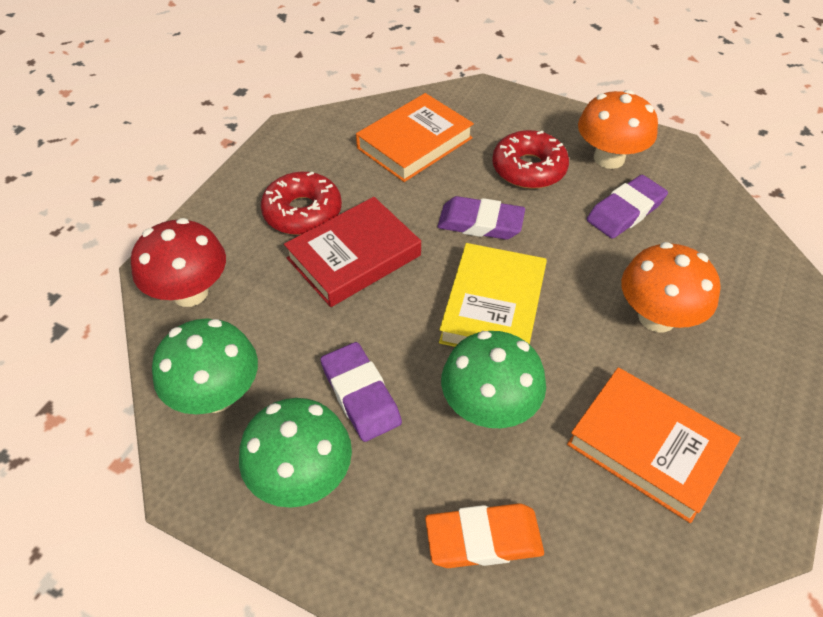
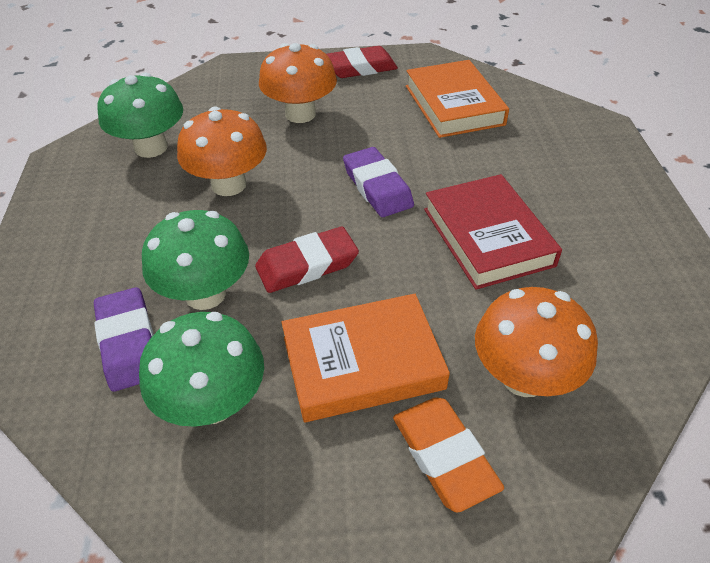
orange mushroom: [578,90,658,169] [621,242,720,332] = 2 -> [177,107,267,196] [259,43,337,123] [475,287,598,397] = 3
purple eraser: [320,342,402,442] [437,196,525,240] [587,175,668,239] = 3 -> [94,287,154,392] [343,147,414,217] = 2
red donut: [261,171,342,235] [492,130,569,189] = 2 -> none = 0
red eraser: none = 0 -> [255,226,359,293] [326,46,398,78] = 2
red mushroom: [131,218,226,307] = 1 -> none = 0
yellow book: [439,243,547,347] = 1 -> none = 0

